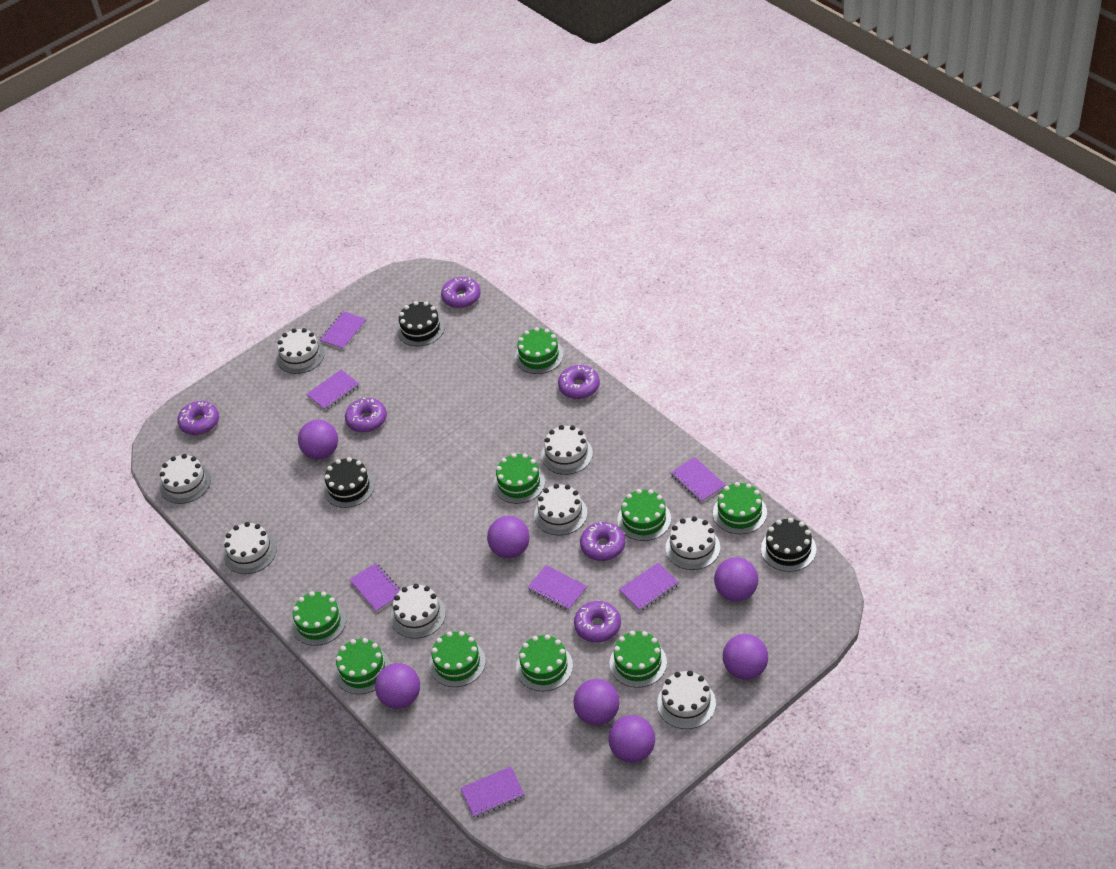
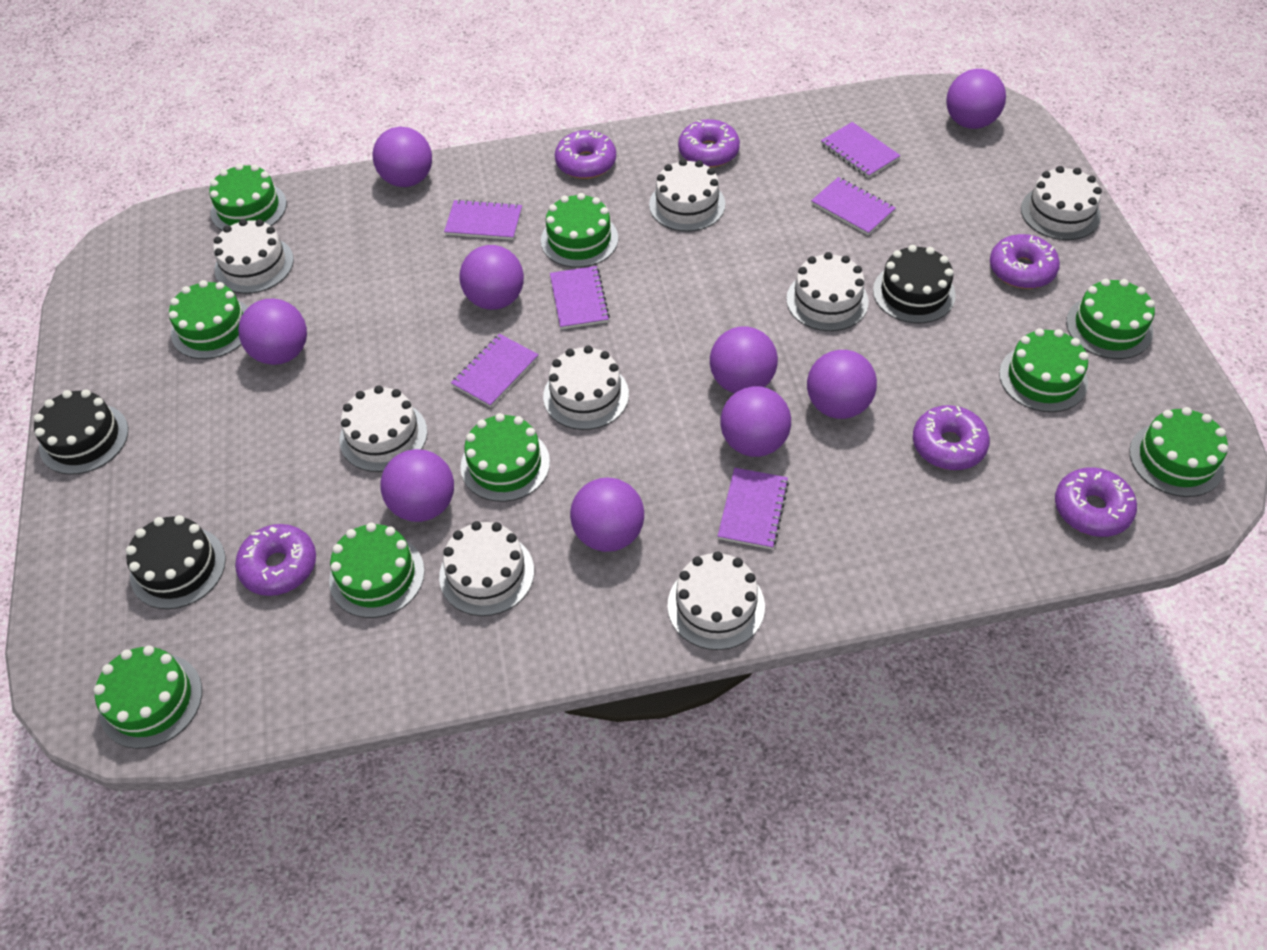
purple ball: [298,420,338,460] [375,663,420,709] [487,516,530,558] [574,679,620,726] [608,715,655,763] [714,557,758,601] [723,634,768,680] = 7 -> [238,299,307,365] [373,127,432,187] [380,449,454,522] [460,245,524,310] [570,478,644,552] [710,326,778,393] [720,386,791,457] [807,350,877,419] [946,69,1006,129] = 9
purple notebook: [306,370,360,410] [319,311,367,350] [349,563,401,612] [460,766,525,818] [527,565,587,611] [619,563,679,611] [670,457,726,503] = 7 -> [444,199,522,240] [451,334,539,407] [550,266,610,329] [718,468,789,549] [811,177,896,235] [821,122,901,178] = 6

